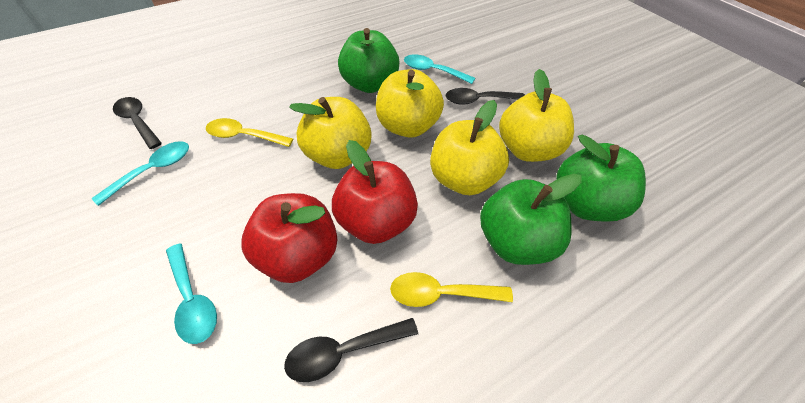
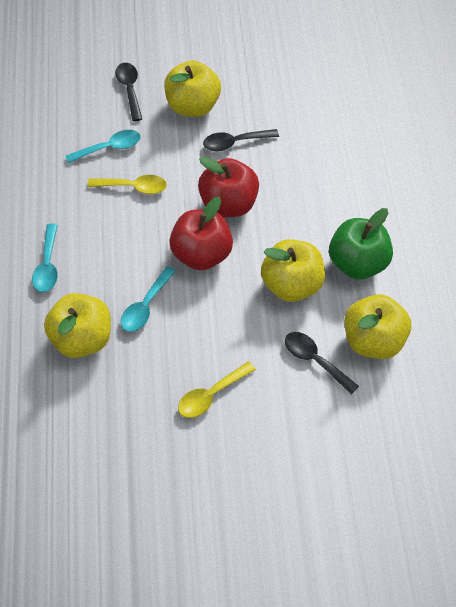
green apple: [338,28,399,93] [480,174,581,265] [556,134,646,222] = 3 -> [329,208,393,279] = 1

